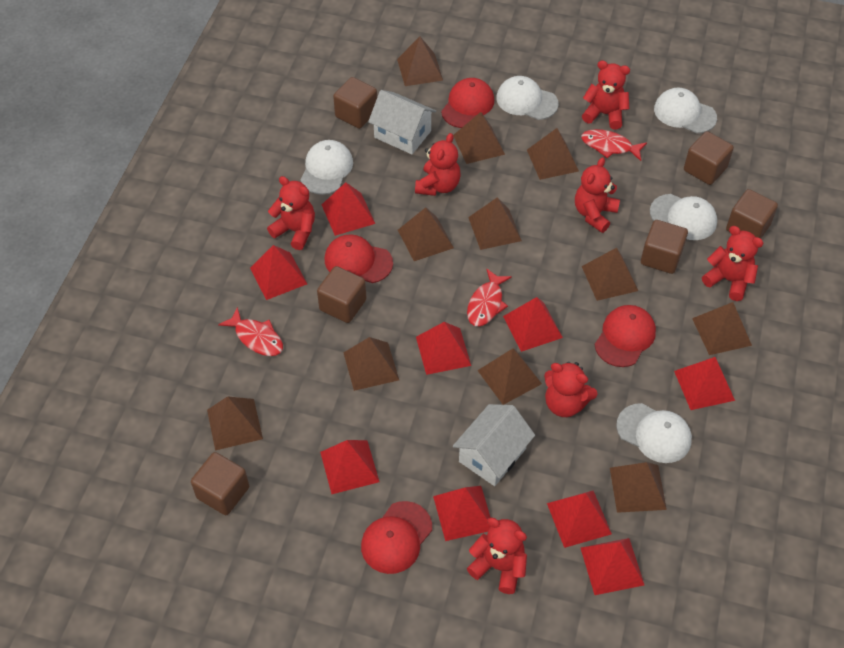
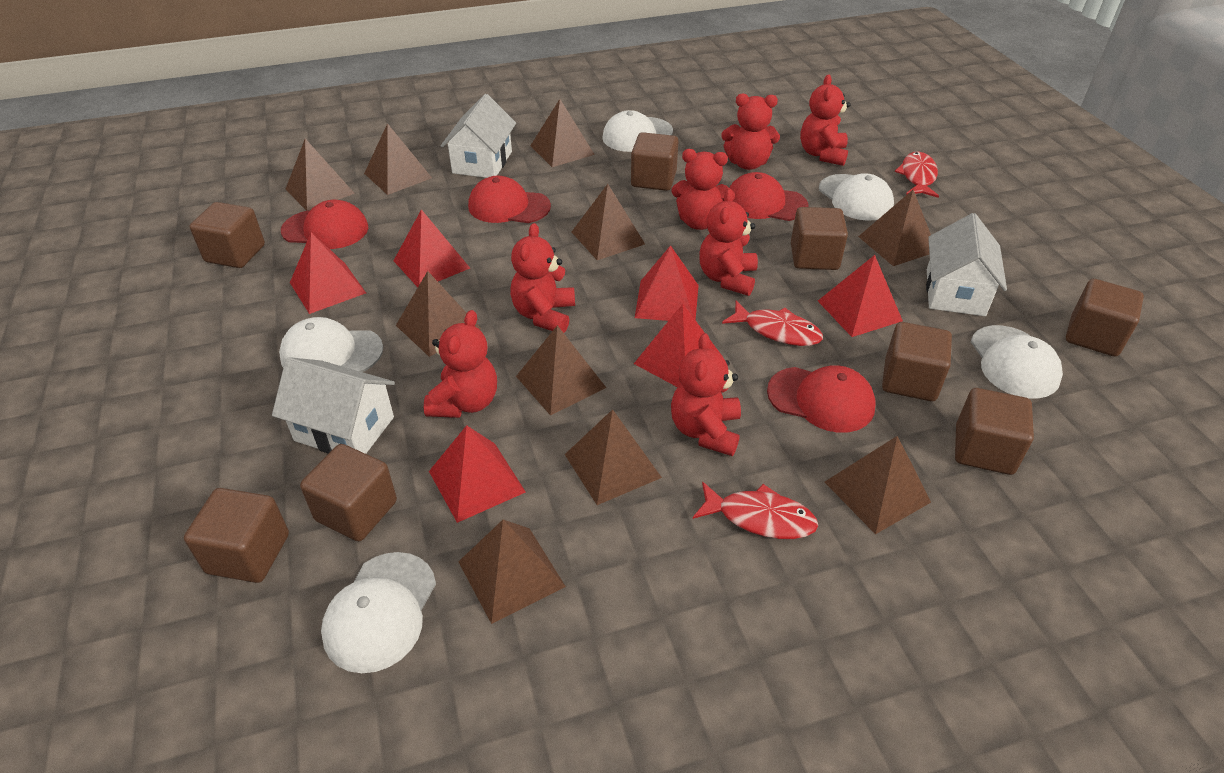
brown cube: [191,452,249,515] [317,266,366,323] [333,77,377,129] [641,220,688,274] [684,131,734,185] [726,189,778,238] = 6 -> [184,488,289,583] [190,202,265,268] [300,444,397,541] [631,132,678,191] [791,207,848,270] [882,322,952,401] [955,388,1034,475] [1066,279,1144,357] = 8
brown pyramid: [207,396,263,451] [343,337,399,391] [397,37,443,86] [398,207,454,261] [453,112,505,164] [468,197,522,250] [477,348,542,405] [527,128,579,180] [582,248,638,301] [610,462,667,513] [692,302,752,355] = 11 -> [286,139,355,211] [364,123,432,195] [396,271,481,357] [458,519,566,624] [516,325,606,416] [530,99,595,167] [564,409,662,505] [572,184,645,260] [825,436,931,534] [858,190,931,266] = 10
red pyramid: [250,245,307,300] [320,440,380,494] [322,182,375,236] [416,322,471,375] [433,486,491,541] [503,297,563,352] [547,491,612,548] [581,538,644,595] [674,357,735,410] = 9 -> [290,233,366,314] [394,209,470,287] [429,425,526,523] [634,304,720,387] [635,245,699,321] [818,255,903,337] = 6
white house: [368,90,436,154] [453,404,535,486] = 2 -> [272,357,395,454] [441,94,516,178] [926,213,1007,316] = 3

